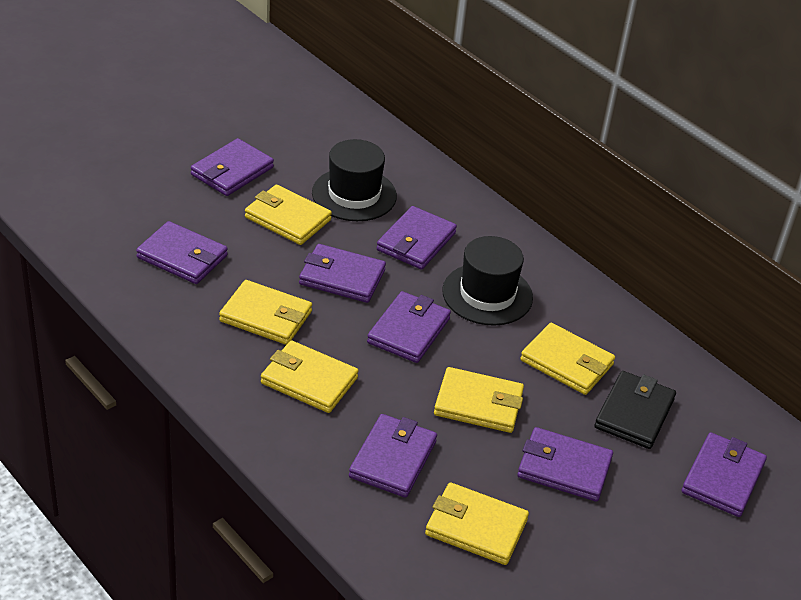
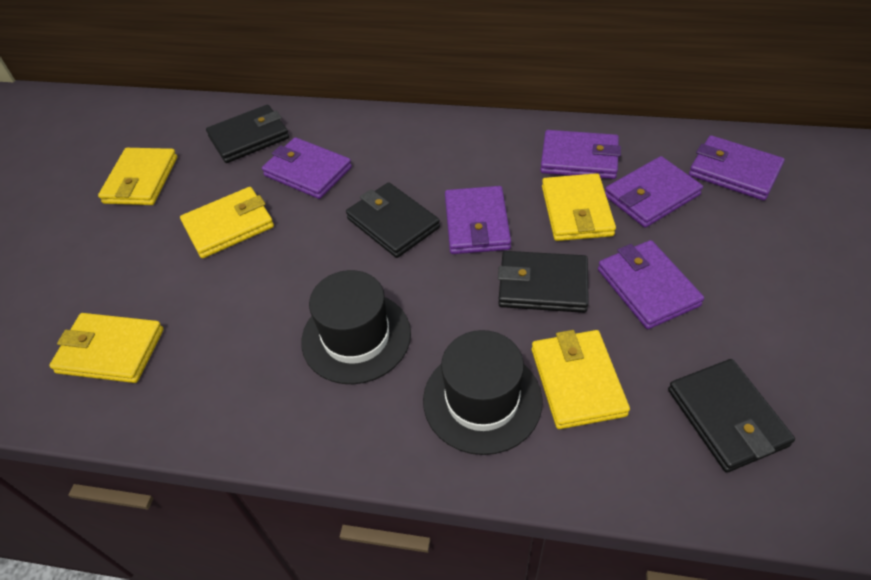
black wallet: [595,371,676,449] = 1 -> [206,105,289,163] [346,182,440,258] [498,251,589,313] [668,359,795,473] = 4
purple wallet: [136,221,228,284] [191,138,274,196] [299,244,386,303] [349,414,437,498] [367,291,451,363] [377,206,457,269] [517,427,613,502] [682,432,767,517] = 8 -> [262,137,352,199] [445,186,511,254] [540,130,621,179] [598,240,704,329] [605,156,703,228] [689,135,785,201] = 6
yellow wallet: [219,280,312,345] [245,185,332,245] [261,340,358,413] [425,482,529,565] [434,367,524,433] [520,323,615,395] = 6 -> [49,313,163,383] [98,148,177,205] [180,187,274,258] [532,330,630,429] [542,173,616,241] = 5

